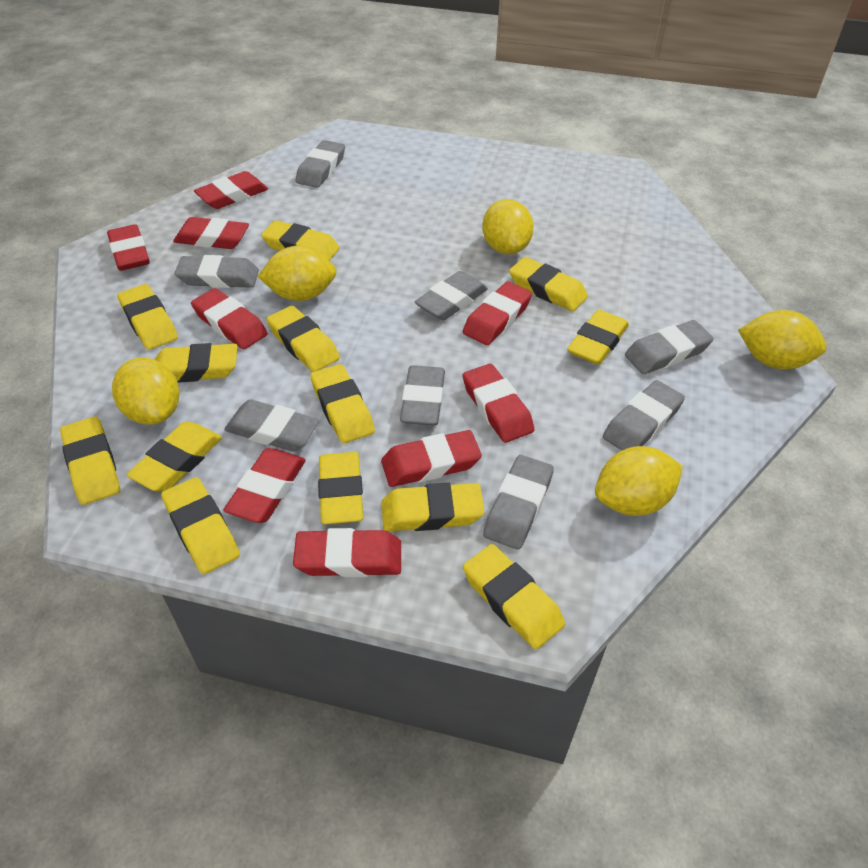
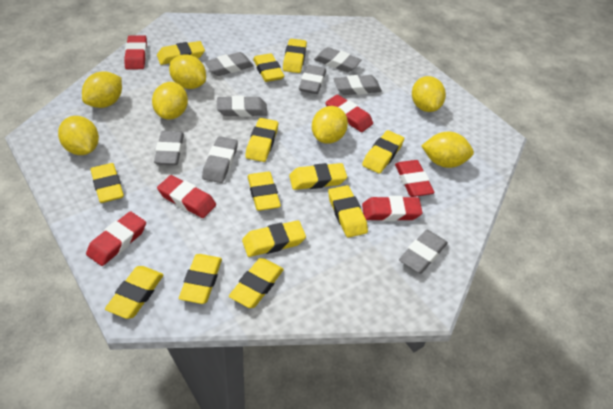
red eraser: [107,224,150,271] [173,217,249,249] [191,288,268,349] [194,171,268,209] [223,448,306,523] [293,528,401,577] [381,430,482,487] [463,281,532,345] [463,364,534,443] = 9 -> [86,211,146,266] [124,35,147,70] [157,175,216,218] [325,95,373,132] [362,196,423,221] [395,160,434,197] = 6
yellow lemon: [112,358,179,425] [257,246,337,301] [482,199,534,254] [595,446,683,516] [738,310,827,369] = 5 -> [58,116,99,155] [82,71,122,108] [152,82,188,120] [169,54,206,89] [312,106,348,144] [412,76,446,112] [421,132,474,168] = 7

